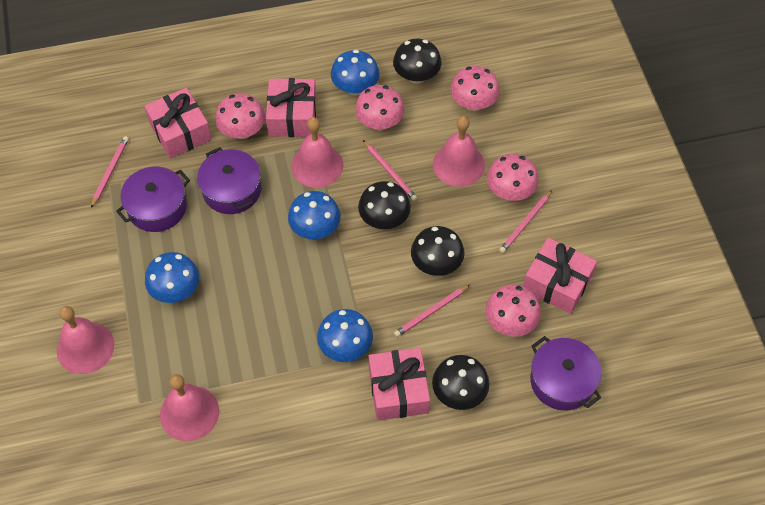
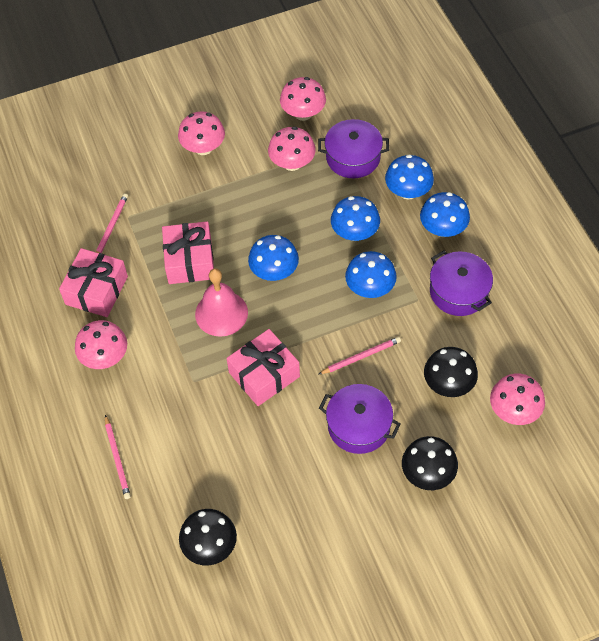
black mushroom: [358,181,411,229] [393,39,442,84] [411,226,464,276] [432,355,490,410] = 4 -> [179,509,237,566] [402,436,458,490] [424,347,478,397] = 3
blue mushroom: [145,252,199,303] [288,191,341,239] [317,309,373,362] [331,50,380,95] = 4 -> [248,235,299,281] [331,196,380,241] [345,251,397,298] [385,155,434,200] [420,192,470,237] = 5
pink bell: [57,306,114,374] [160,374,219,441] [291,117,344,188] [433,116,485,187] = 4 -> [195,268,248,337] = 1
pink gift: [144,88,212,158] [266,78,316,137] [369,348,430,420] [523,238,597,314] = 4 -> [59,248,128,317] [162,221,214,284] [227,329,300,406] = 3
pink pencil: [91,136,129,208] [363,140,417,201] [394,285,470,337] [499,190,552,253] = 4 -> [96,193,128,253] [105,415,131,499] [319,337,401,374] = 3

